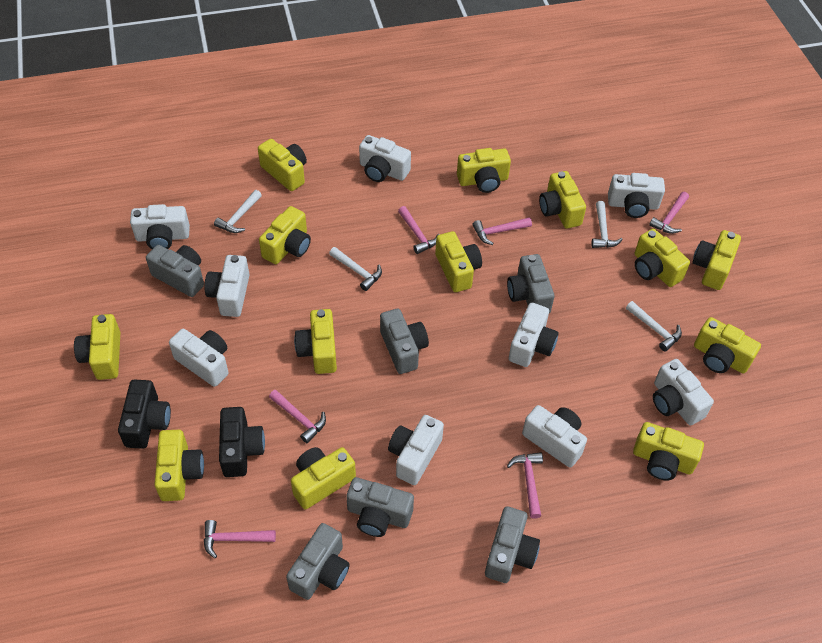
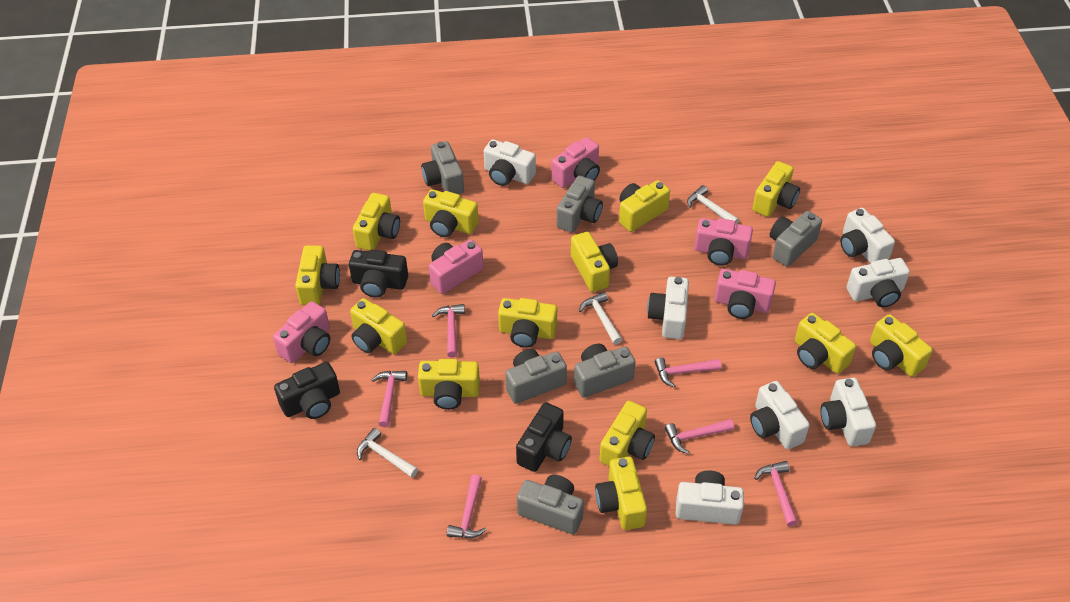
black camera: [118,379,171,449] [219,407,265,477] = 2 -> [274,362,340,419] [349,250,408,298] [516,402,572,472] = 3
pink camera: none = 0 -> [273,301,330,363] [429,239,484,294] [551,137,600,188] [694,218,753,266] [715,269,776,319] = 5
white camera: [130,204,190,249] [169,329,229,387] [204,255,249,317] [359,135,411,182] [388,415,444,485] [509,303,559,367] [522,405,587,467] [608,173,665,218] [653,359,714,425] = 9 -> [484,139,536,186] [647,277,689,339] [676,470,744,525] [750,381,810,450] [821,378,876,446] [840,208,895,263] [846,258,910,308] = 7
white hammer: [214,190,262,233] [329,247,382,291] [591,201,623,248] [626,301,682,351] = 4 -> [357,428,418,478] [579,292,622,345] [687,185,739,224] = 3

